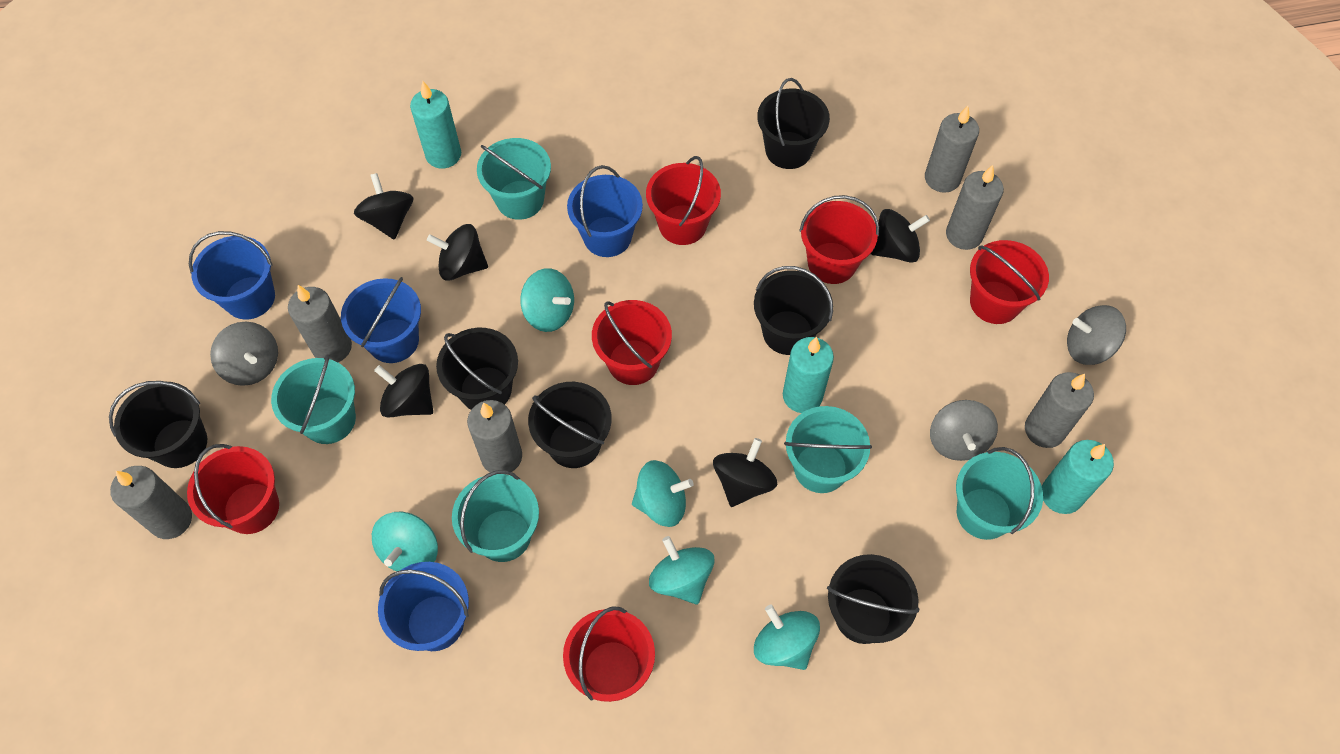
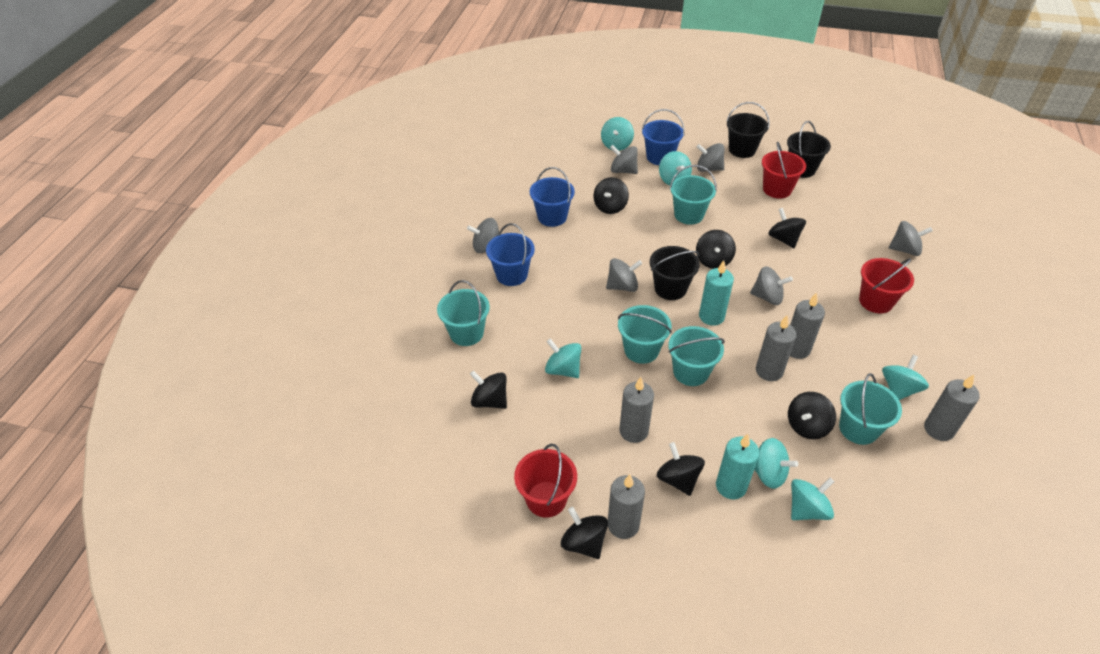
black bucket: [109,381,207,468] [436,328,518,410] [528,382,612,468] [754,266,833,355] [757,78,830,169] [827,554,919,644] = 6 -> [650,246,700,300] [726,102,770,158] [787,121,831,178] = 3
black spinning top: [354,173,414,240] [374,364,433,418] [427,224,488,281] [713,438,777,507] [871,209,930,263] = 5 -> [470,370,507,409] [561,507,608,559] [593,177,629,214] [657,442,705,496] [696,230,736,269] [768,208,806,248] [788,392,836,439] = 7
blue bucket: [189,231,275,320] [341,277,421,363] [378,562,469,651] [567,165,643,257] = 4 -> [486,223,535,286] [530,167,575,227] [642,109,685,165] = 3
grey candle: [110,466,192,539] [288,285,352,362] [467,400,522,473] [925,106,979,193] [946,165,1004,250] [1025,372,1094,448] = 6 -> [608,474,645,539] [619,377,654,443] [756,315,797,381] [790,293,825,359] [924,375,980,441] = 5
grey spinning top: [210,322,278,386] [930,400,998,461] [1067,305,1126,365] = 3 -> [467,218,499,253] [606,258,642,292] [610,145,638,174] [696,143,724,172] [750,266,793,305] [889,221,933,256] = 6
red bucket: [187,444,279,534] [563,606,655,702] [592,300,672,385] [646,156,721,245] [799,195,879,284] [970,240,1049,324] = 6 -> [514,444,577,518] [762,142,806,198] [859,258,914,313] = 3
turquoise candle: [410,81,461,169] [783,337,834,413] [1042,440,1114,514] = 3 -> [699,260,734,326] [716,434,759,499] = 2
turquoise spinning top: [372,512,438,572] [520,268,574,332] [632,460,694,527] [649,536,715,604] [754,605,820,670] = 5 -> [545,338,581,378] [601,117,634,151] [659,151,692,186] [754,438,798,489] [791,478,835,520] [882,355,929,400] = 6

